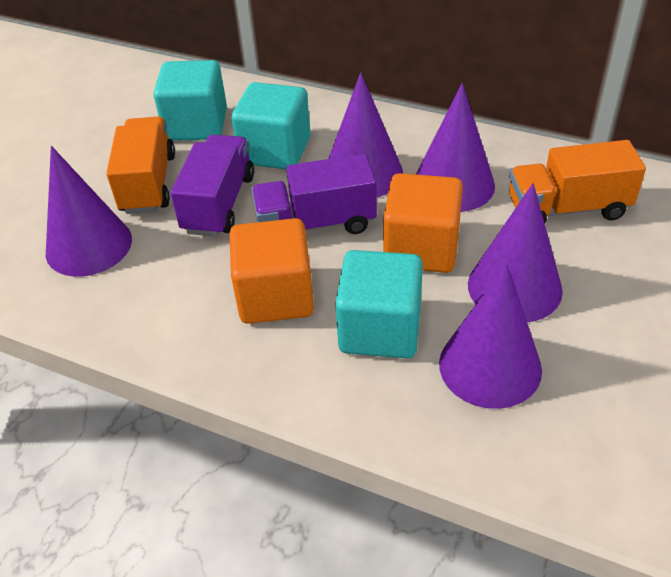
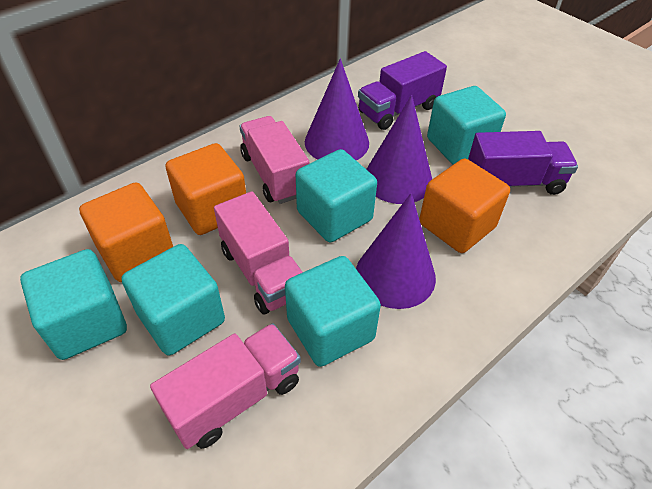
orange cube: [230,218,314,324] [383,173,463,273] = 2 -> [79,183,173,282] [165,143,246,235] [419,158,510,253] = 3
orange truck: [106,117,175,214] [509,140,646,223] = 2 -> none = 0
pink truck: none = 0 -> [150,323,301,449] [214,191,303,314] [239,116,309,204] = 3
purple cone: [46,146,132,277] [328,72,403,197] [416,83,495,212] [439,264,542,409] [468,183,563,322] = 5 -> [305,59,369,160] [356,193,436,309] [366,95,432,204] = 3
turquoise cube: [153,60,227,141] [231,82,310,169] [335,250,423,358] = 3 -> [20,249,127,360] [121,244,225,355] [285,256,381,367] [296,149,377,242] [427,86,506,165] = 5

